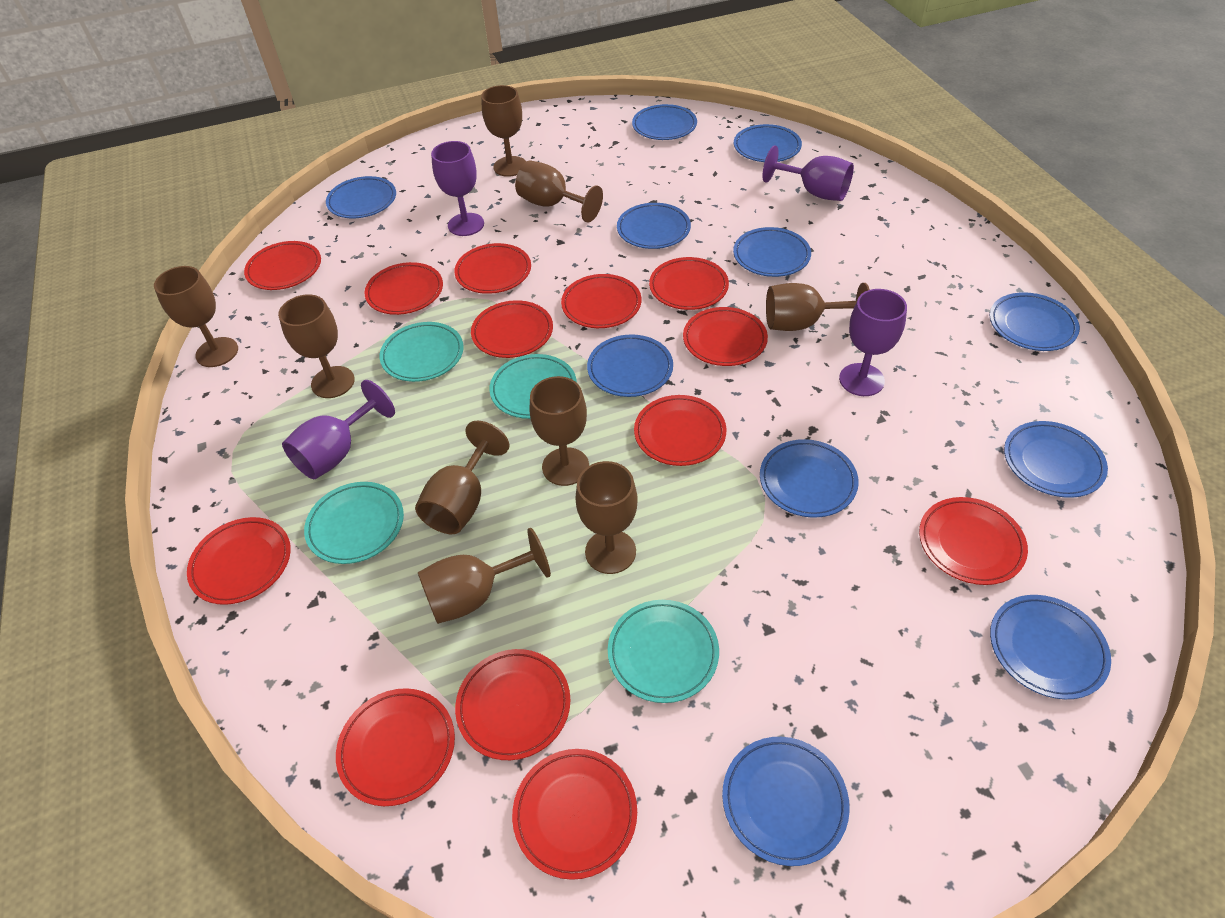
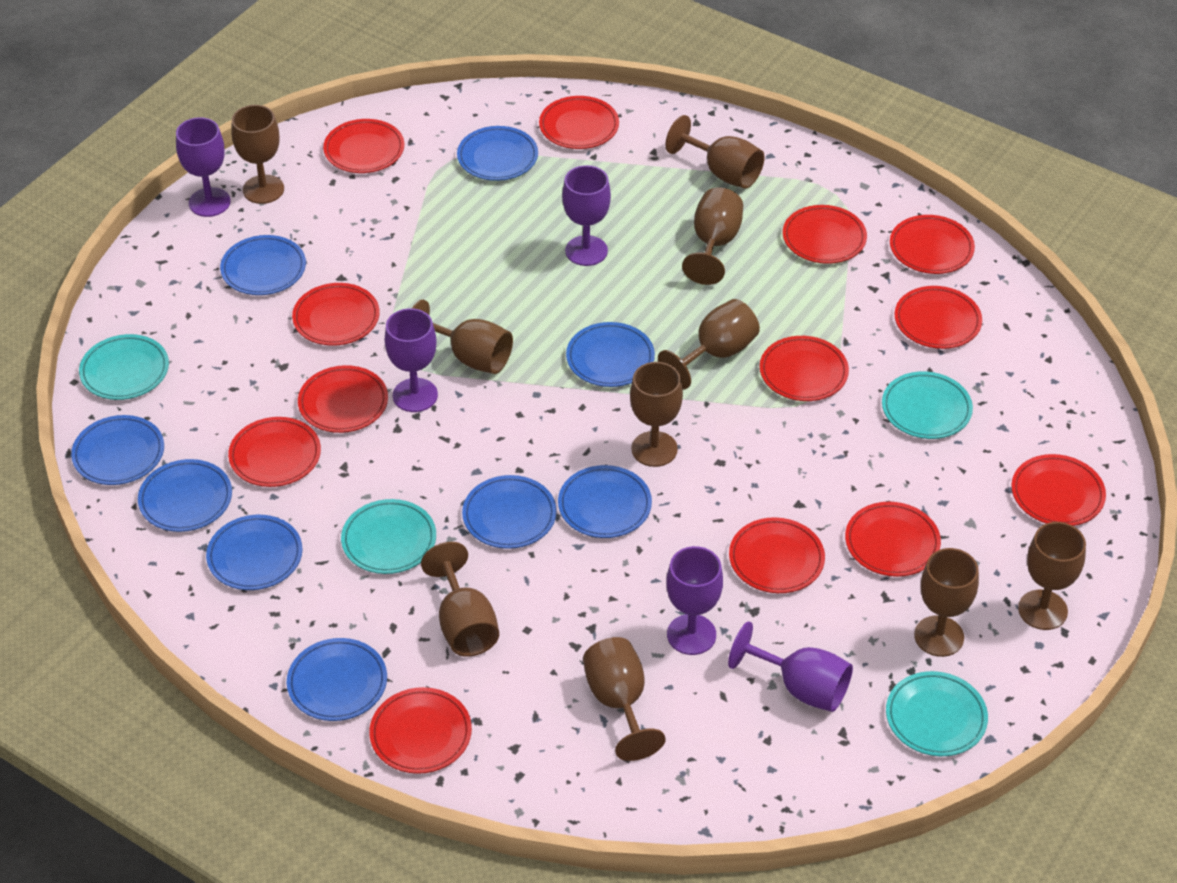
blue plate: [326,176,396,219] [587,334,673,397] [617,203,691,249] [632,104,697,140] [722,737,850,866] [733,227,811,277] [734,124,802,162] [760,439,859,518] [990,292,1080,351] [990,595,1111,699] [1004,421,1108,498] = 11 -> [71,415,164,485] [138,459,232,532] [206,515,303,590] [220,235,306,295] [287,638,387,721] [457,126,538,181] [462,475,557,549] [558,465,652,538] [566,322,655,387] = 9
brown goblet: [154,266,238,367] [278,294,355,398] [415,421,509,534] [418,528,551,624] [481,85,526,177] [515,160,603,223] [530,376,589,486] [575,461,638,574] [766,283,870,331] = 9 -> [231,105,284,204] [412,300,513,374] [421,542,499,657] [583,637,666,761] [630,362,683,467] [658,299,760,389] [665,115,765,189] [682,188,743,285] [914,548,979,657] [1018,522,1086,630] = 10
purple goblet: [282,380,395,479] [431,141,484,236] [763,145,854,201] [839,289,907,396] = 4 -> [176,117,231,217] [385,308,438,412] [562,165,611,266] [666,546,723,655] [728,622,853,712] = 5

